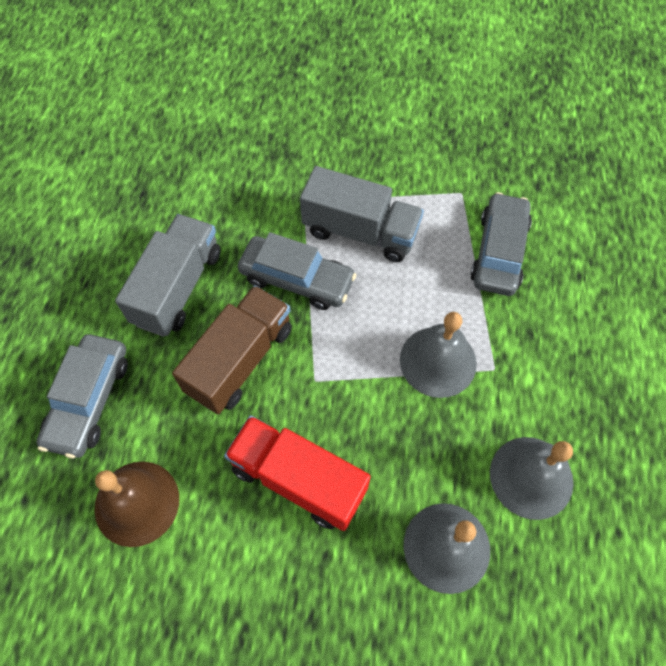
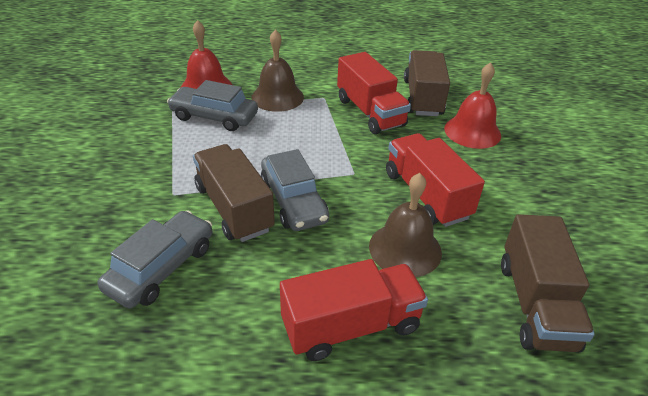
brown bell: [94,462,179,547] = 1 -> [251,29,304,112] [369,173,442,277] = 2
brown truck: [172,285,292,414] = 1 -> [193,144,275,242] [404,50,450,116] [501,214,595,353] = 3
grey bell: [400,312,477,398] [404,503,490,594] [490,437,573,520] = 3 -> none = 0
grey truck: [115,214,221,337] [300,166,424,262] = 2 -> none = 0
red bell: none = 0 -> [181,20,232,89] [444,62,501,149] = 2
red truck: [224,415,371,531] = 1 -> [280,259,428,361] [337,52,411,134] [386,133,485,227] = 3

